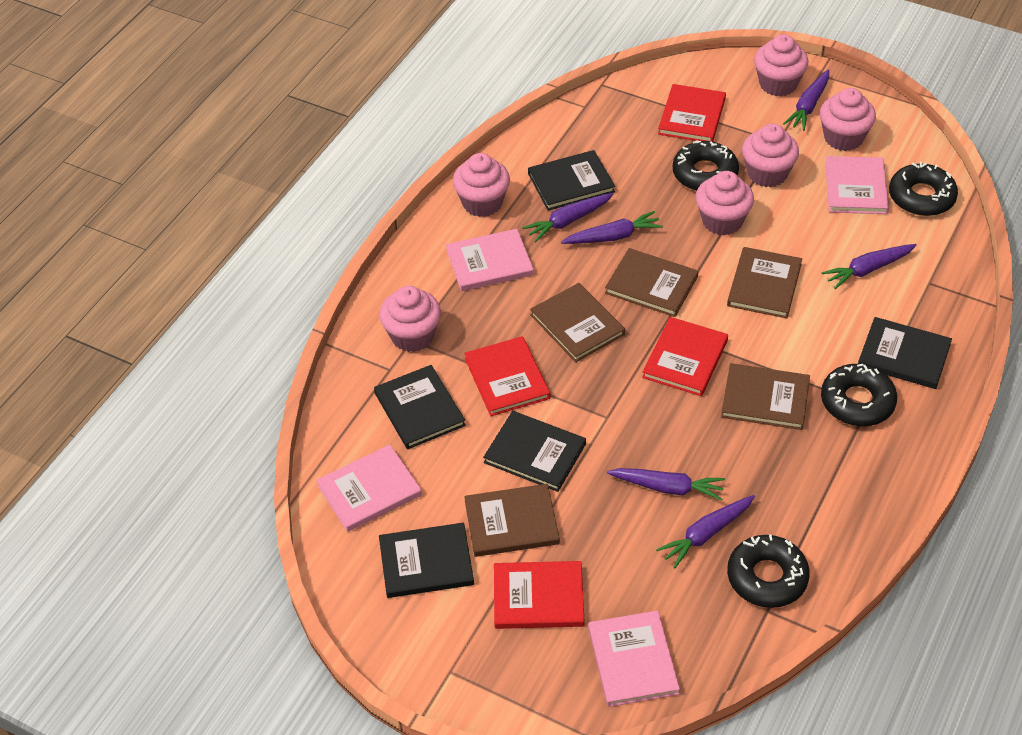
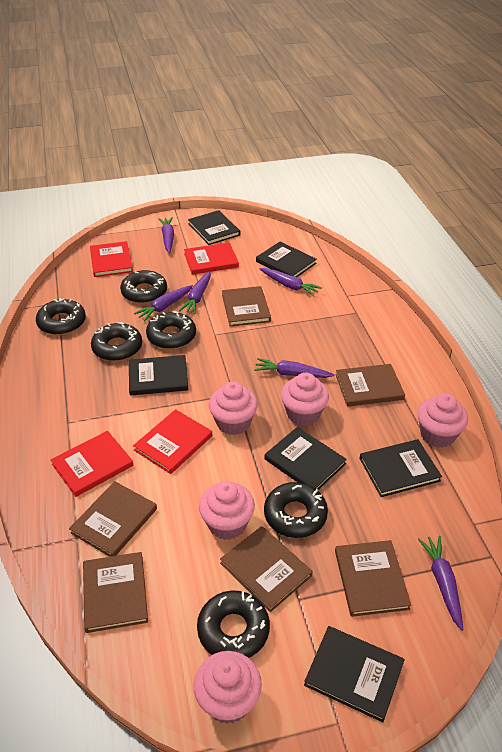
black book: [374,365,466,449] [379,523,474,598] [483,411,586,492] [528,150,615,211] [858,317,952,389] = 5 -> [129,355,189,396] [188,210,240,245] [256,242,317,277] [265,427,347,490] [304,626,405,722] [360,439,442,497] = 6
black donut: [673,140,739,191] [727,535,810,608] [821,364,897,426] [889,162,958,216] = 4 -> [36,298,86,335] [91,322,142,361] [120,270,167,304] [146,311,196,349] [197,591,270,658] [264,482,328,538] = 6
brown book: [464,484,560,557] [530,283,625,362] [605,248,698,317] [721,363,810,430] [727,247,802,318] = 5 -> [69,481,157,557] [83,552,148,633] [220,526,313,612] [222,286,271,327] [335,364,405,407] [335,540,411,617] = 6
pink book: [316,445,422,532] [446,229,534,291] [588,610,680,707] [825,156,889,214] = 4 -> none = 0
pink cupcake: [379,286,441,352] [453,153,510,217] [696,171,754,235] [742,124,799,187] [754,34,808,96] [820,88,876,151] = 6 -> [193,651,262,724] [199,481,255,540] [209,382,258,435] [281,373,329,426] [417,393,468,448] = 5

